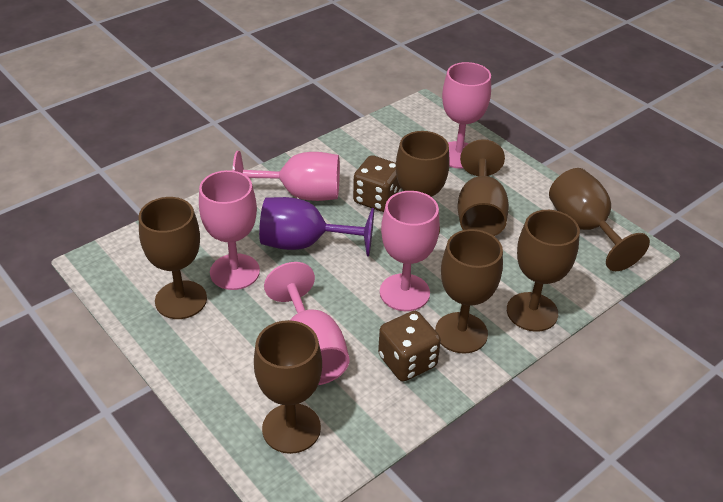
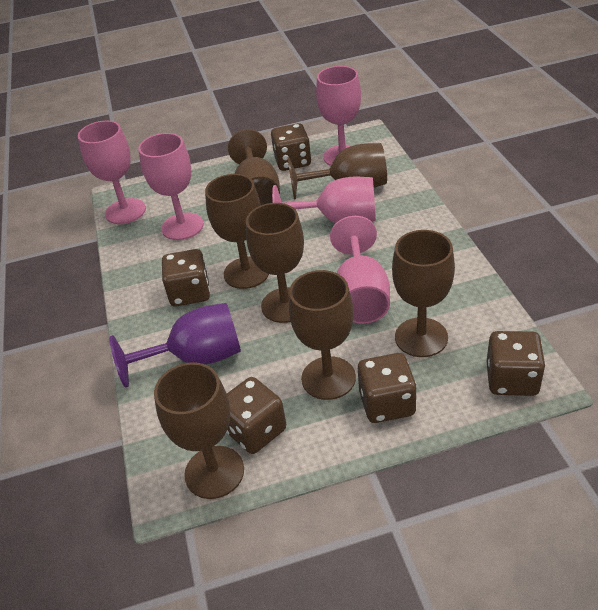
brown dice: [353,155,401,212] [378,311,441,381] = 2 -> [162,249,210,306] [226,377,286,454] [271,123,311,171] [358,353,417,423] [487,331,545,396] = 5

